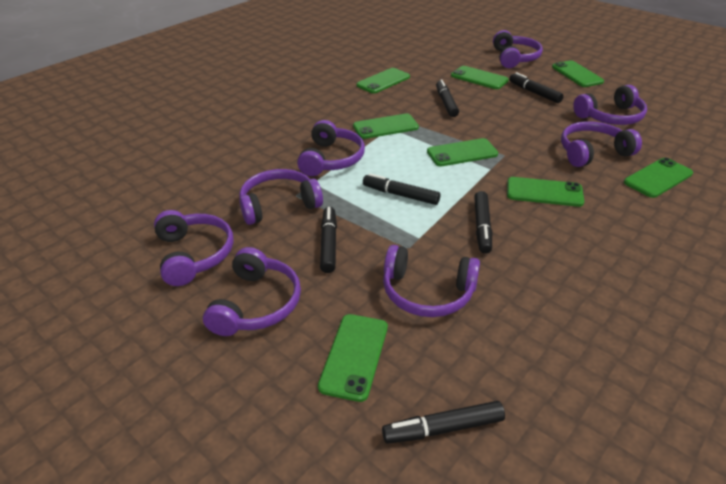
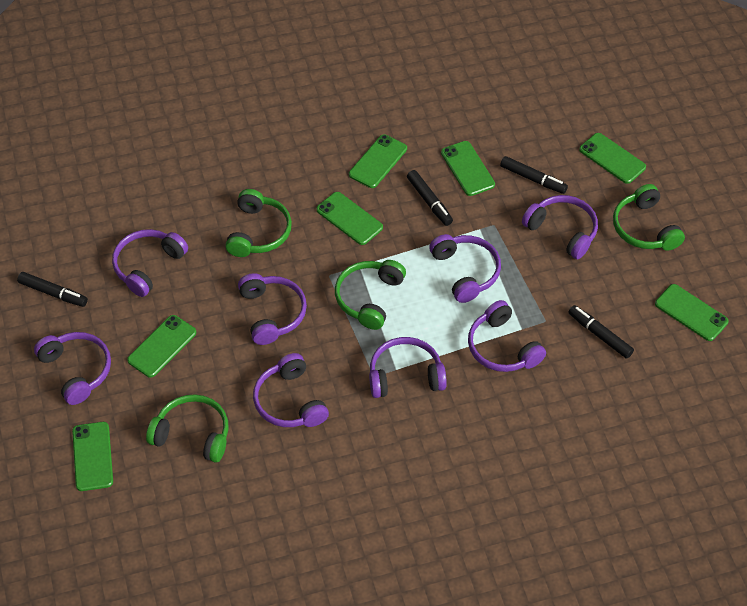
black marker: [320,207,337,273] [363,173,441,205] [382,401,505,443] [436,79,459,117] [474,191,492,254] [509,72,564,103] = 6 -> [17,272,88,307] [407,170,453,226] [500,156,568,194] [568,305,634,359] = 4
green headphones: none = 0 -> [146,394,229,463] [225,189,292,257] [335,260,406,330] [613,184,685,251] = 4
green phone: [318,314,388,402] [353,113,419,139] [356,68,410,94] [427,138,498,167] [451,66,509,89] [507,177,584,207] [552,60,604,87] [624,157,693,198] = 8 -> [72,422,113,491] [127,315,196,378] [316,192,383,245] [349,134,407,188] [441,141,495,196] [579,133,646,184] [655,284,729,341] = 7

